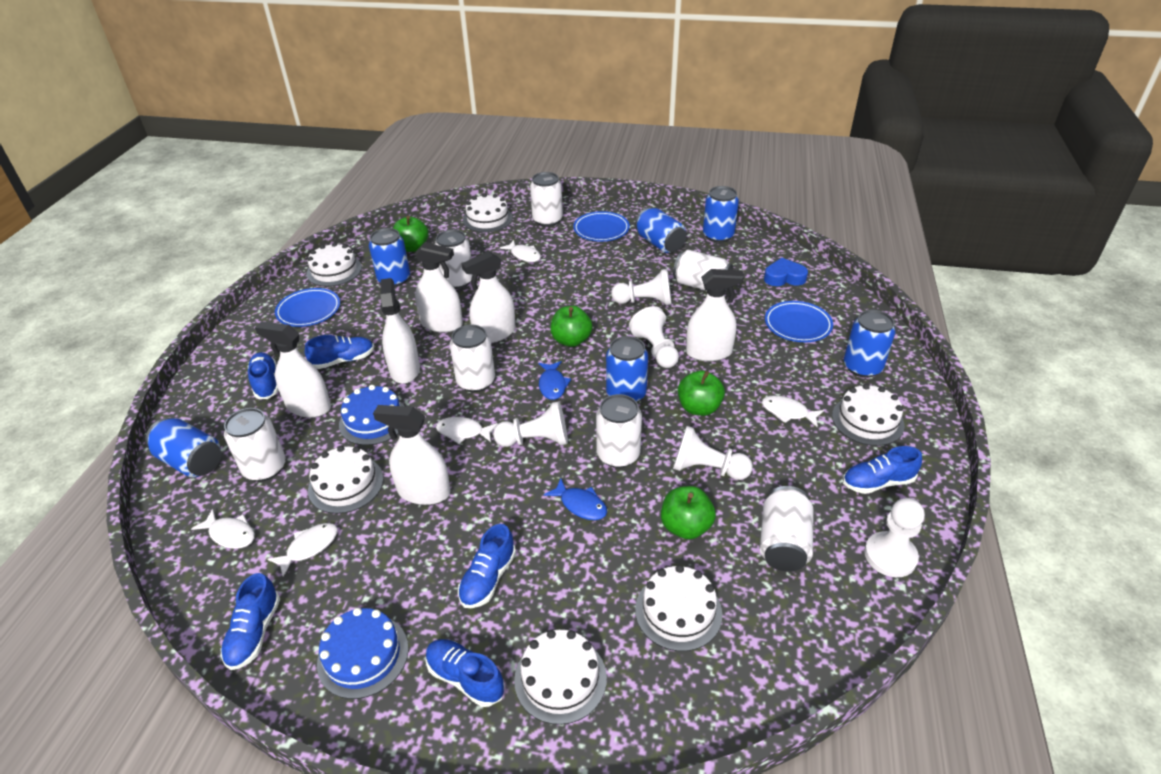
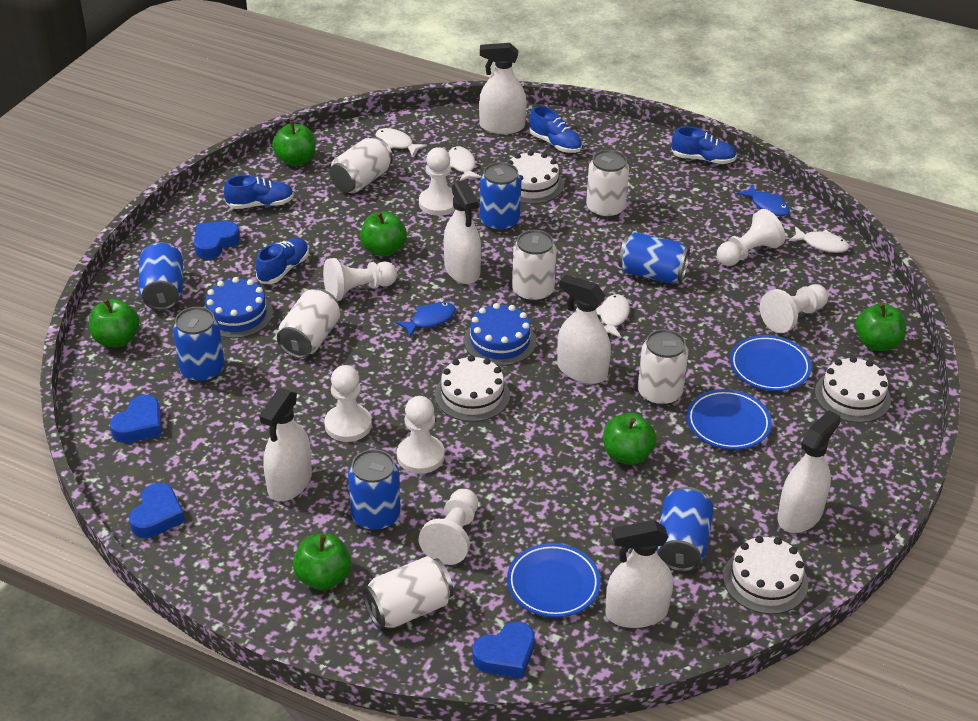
blue heart: [764,258,808,286] = 1 -> [110,395,162,443] [129,483,185,538] [194,221,240,259] [473,622,535,679] = 4
blue shoe: [221,573,280,670] [248,352,279,399] [305,335,374,369] [426,639,505,707] [458,524,516,608] [843,446,922,494] = 6 -> [224,175,294,209] [256,238,309,284] [529,106,582,153] [671,126,737,164] = 4
green apple: [393,216,428,252] [550,306,592,347] [661,486,716,539] [678,371,725,416] = 4 -> [89,299,140,347] [272,121,316,166] [293,534,352,590] [360,211,407,257] [603,413,657,465] [855,303,906,351] = 6
white cake: [307,243,362,287] [308,446,383,514] [463,194,513,232] [514,630,607,725] [635,565,722,651] [832,384,904,446] = 6 -> [435,355,510,422] [507,151,564,204] [723,536,808,614] [815,356,891,423] = 4
white can: [224,408,286,481] [435,229,473,289] [450,324,495,392] [530,172,563,227] [596,394,642,468] [673,250,733,292] [760,486,814,572] = 7 -> [277,289,340,358] [330,137,393,193] [362,556,454,629] [512,230,556,302] [586,150,629,219] [638,329,688,406] = 6
white fish: [191,509,255,549] [268,523,338,577] [436,417,498,444] [500,240,541,262] [762,395,824,427] = 5 -> [376,128,427,157] [449,147,481,181] [596,294,630,338] [789,226,849,253] = 4
white pawn: [493,401,568,447] [611,269,672,305] [629,306,679,368] [673,426,753,480] [864,498,925,577] = 5 -> [323,258,397,301] [325,365,372,442] [397,396,445,474] [419,147,455,216] [419,489,478,565] [717,209,785,266] [760,284,828,333] = 7

